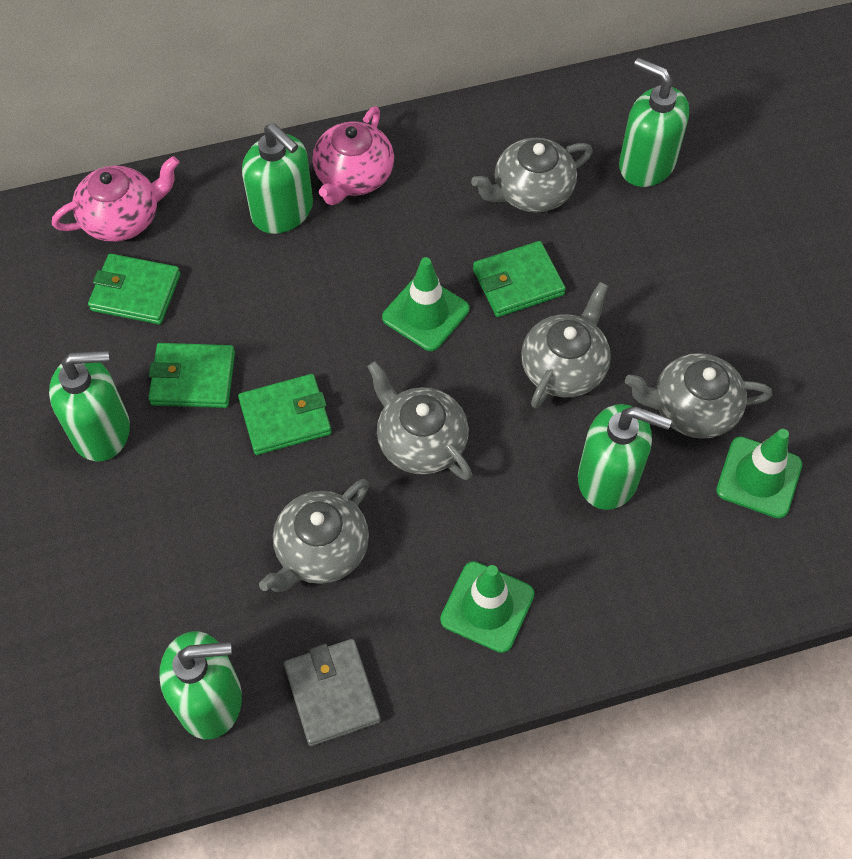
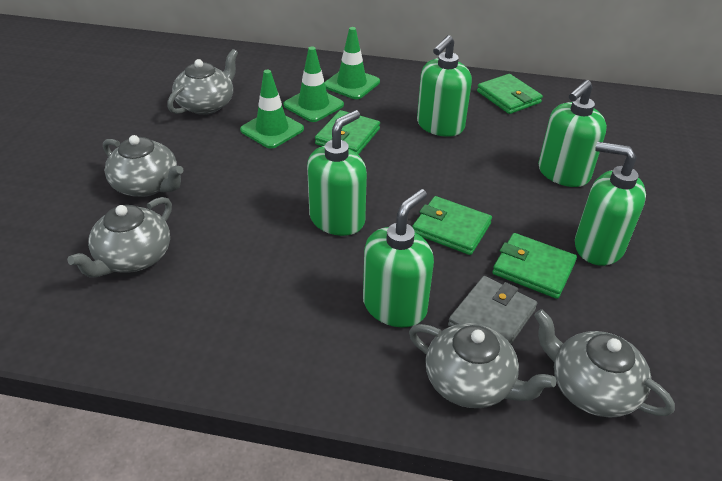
pink teapot: [52,156,179,242] [312,106,394,205] = 2 -> none = 0

